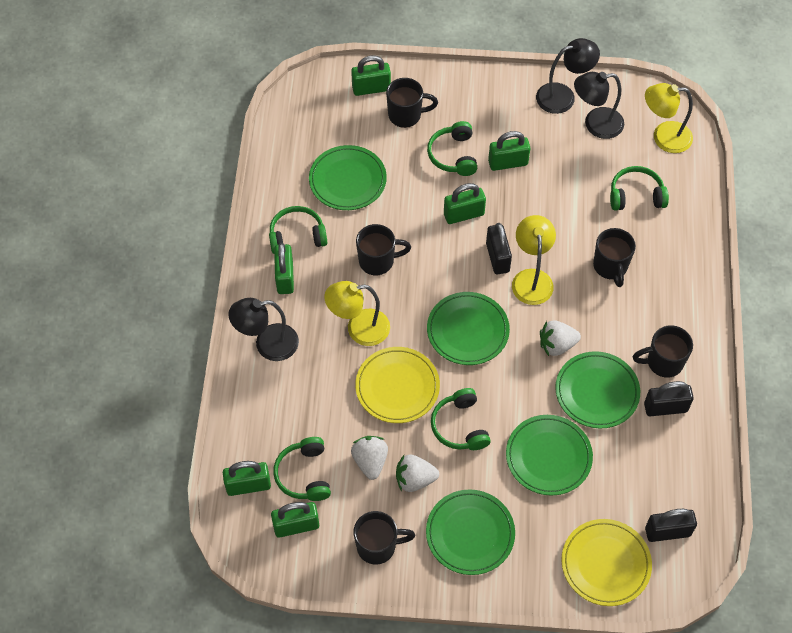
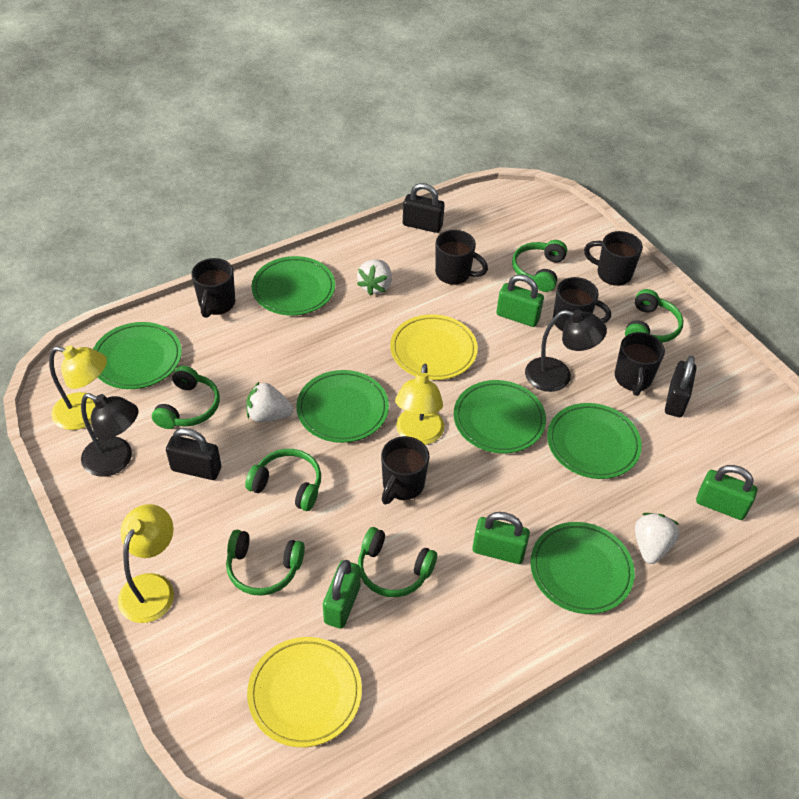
black lamp: [228,298,299,361] [536,38,600,114] [574,72,624,139] = 3 -> [81,393,139,477] [525,310,607,392] = 2
black mug: [353,511,415,565] [356,224,411,275] [386,78,438,128] [593,228,636,287] [633,325,693,378] = 5 -> [191,258,235,318] [381,436,429,504] [435,230,488,285] [553,277,611,331] [584,231,643,286] [614,332,665,396] = 6
green headphones: [269,206,327,254] [273,437,331,501] [427,121,477,176] [431,388,491,450] [610,166,669,210] = 5 -> [152,366,220,429] [226,530,305,596] [245,449,321,511] [358,527,437,597] [512,240,567,292] [625,289,683,343] = 6
green padlock: [223,461,271,496] [271,502,319,538] [274,243,294,294] [351,55,391,96] [444,183,486,224] [488,131,530,171] = 6 -> [323,560,361,629] [472,512,530,564] [496,274,544,327] [696,465,758,520] = 4
green plate: [309,145,387,210] [426,490,515,575] [427,292,510,365] [506,415,593,496] [555,351,640,428] = 5 -> [93,322,182,389] [252,256,335,316] [296,370,389,443] [454,380,546,454] [530,522,635,614] [547,403,642,479] = 6

